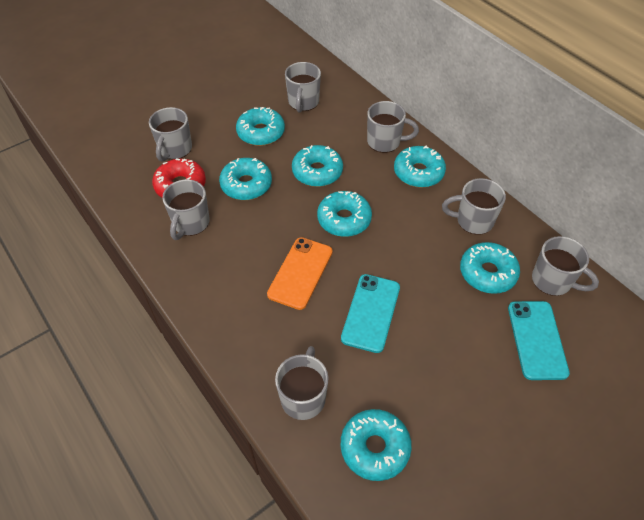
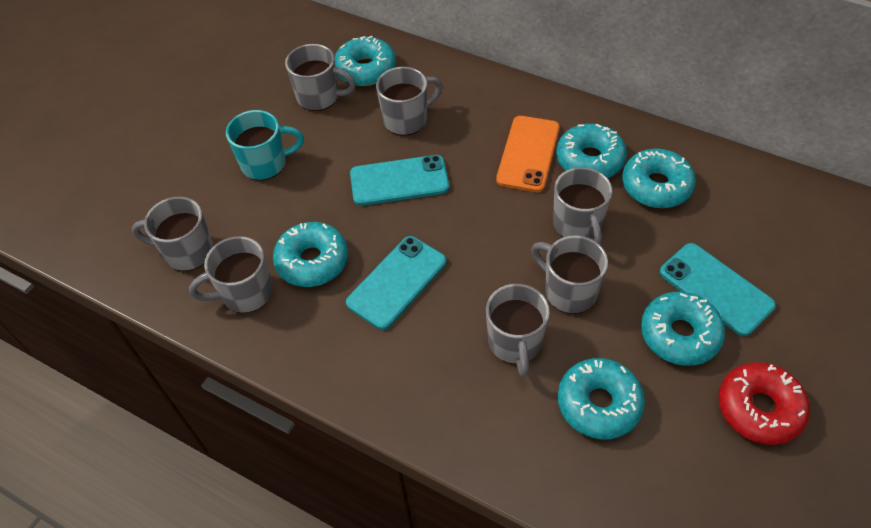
turquoise donut: [219,158,272,200] [236,107,285,146] [292,145,343,187] [317,191,372,237] [341,409,412,481] [394,146,446,188] [460,242,520,294] = 7 -> [273,222,348,287] [335,36,396,86] [556,124,627,178] [558,358,645,439] [622,149,696,208] [641,292,725,366] = 6
turquoise mug: none = 0 -> [226,110,304,181] = 1
turquoise phone: [341,274,400,353] [508,301,570,380] = 2 -> [346,236,447,330] [350,155,449,206] [660,243,776,336] = 3

